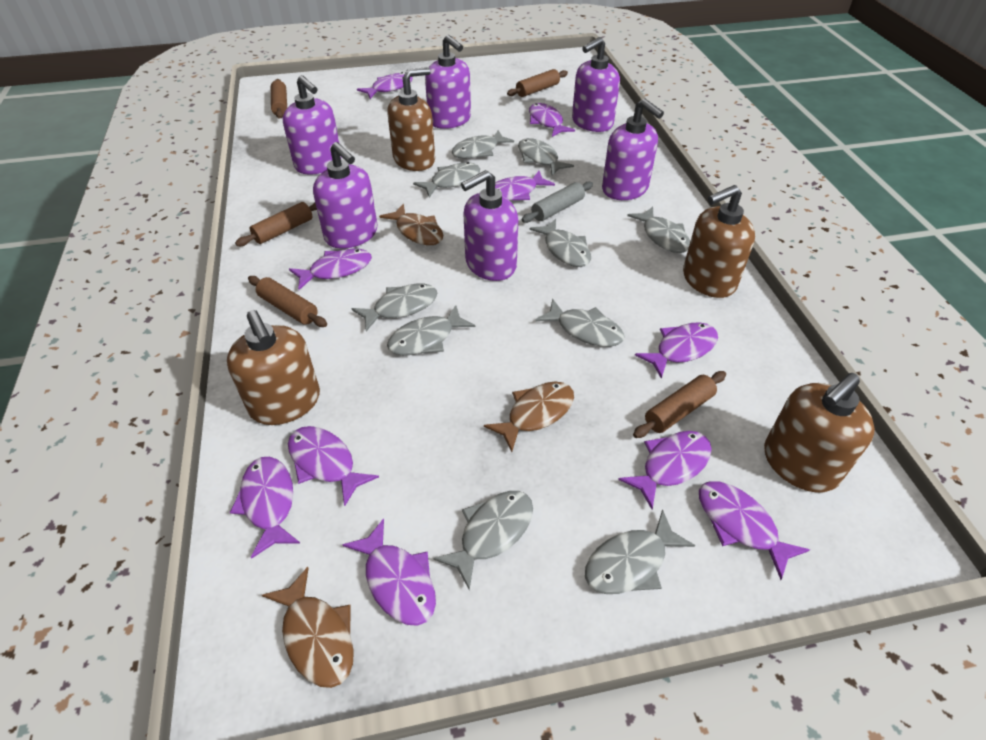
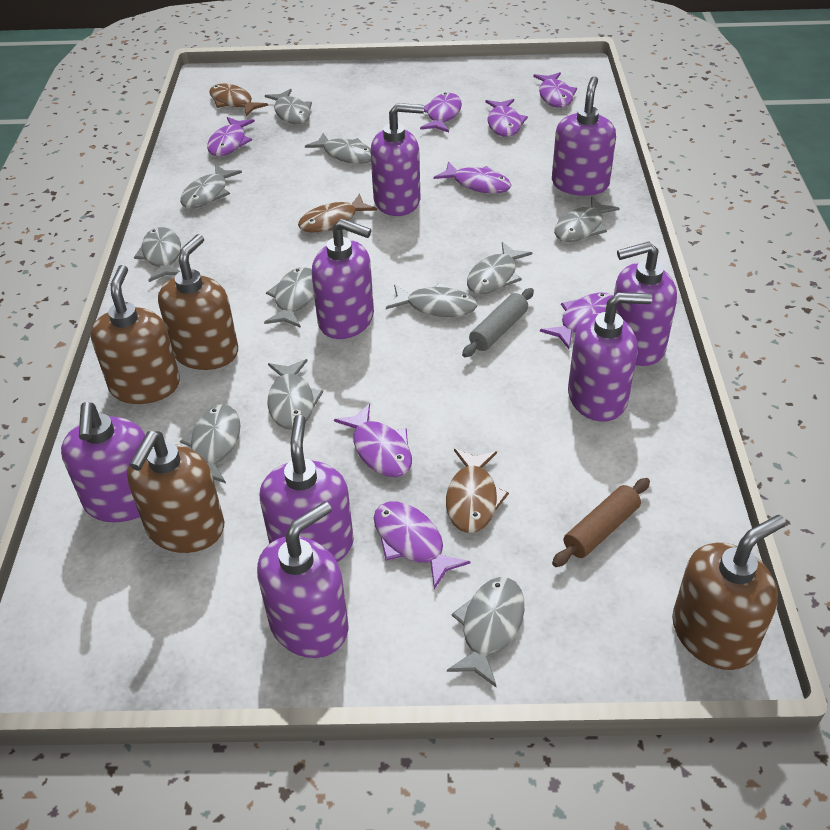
brown rolling pin: [235,202,317,246] [248,276,327,327] [271,79,287,119] [507,69,568,97] [633,371,726,438] = 5 -> [552,478,650,567] = 1
grey fish: [351,284,437,331] [387,305,475,355] [413,162,480,197] [433,491,533,590] [452,130,514,159] [518,138,574,175] [530,219,591,267] [535,299,625,347] [585,509,695,594] [627,207,690,253] = 10 -> [134,227,181,282] [180,164,242,209] [180,404,240,483] [264,267,314,328] [265,89,312,124] [267,359,323,430] [305,133,371,164] [386,283,477,317] [447,577,524,688] [467,242,532,294] [554,196,620,242] = 11
purple fish: [230,457,300,559] [288,426,379,506] [289,249,372,290] [342,518,436,626] [357,72,413,99] [495,171,555,200] [529,103,575,137] [618,431,712,509] [635,322,718,379] [699,481,810,580] = 10 -> [207,117,255,156] [334,403,412,477] [374,502,471,589] [420,93,462,132] [434,161,511,193] [486,99,528,137] [533,72,577,108] [540,292,613,349] = 8
purple soap dispenser: [283,75,341,175] [313,142,377,249] [425,35,471,129] [461,170,518,281] [572,37,620,132] [602,99,664,200] = 6 -> [61,402,145,522] [257,501,349,658] [260,415,354,562] [312,219,374,339] [371,103,424,216] [552,76,616,196] [568,292,652,421] [614,242,677,366] = 8

